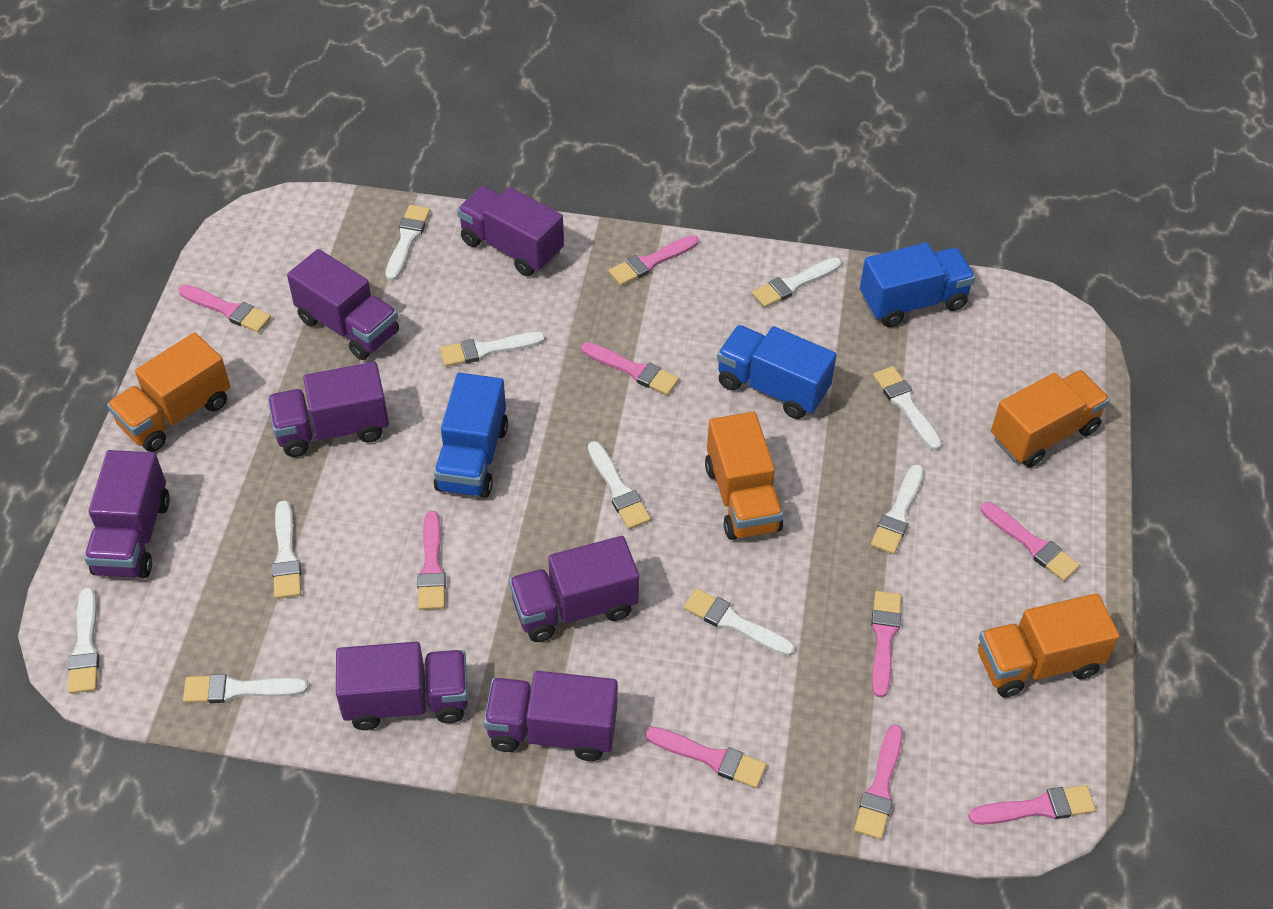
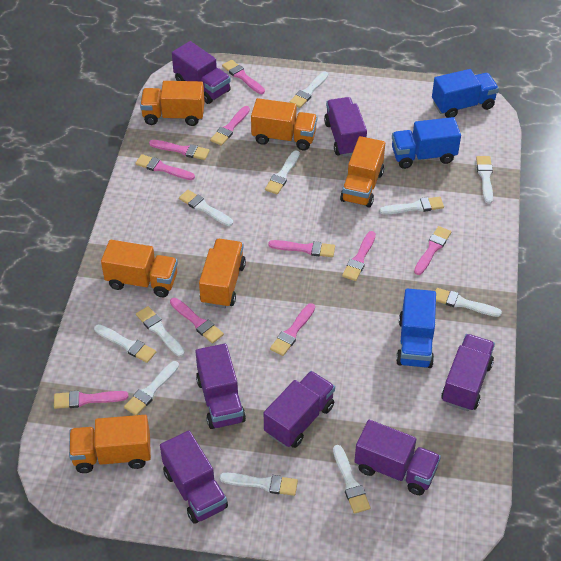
orange truck: [107,333,230,452] [705,412,783,540] [978,593,1120,697] [991,370,1110,467] = 4 -> [69,415,151,473] [101,240,178,297] [140,81,205,126] [199,239,246,308] [251,98,317,150] [340,136,385,207] = 6
pink brush: [178,285,271,332] [417,511,446,610] [581,342,679,395] [609,235,699,286] [645,727,767,788] [854,724,903,839] [871,591,902,698] [968,785,1096,825] [981,502,1080,581] = 9 -> [54,391,129,409] [135,154,195,180] [149,140,210,160] [170,298,224,343] [210,106,250,146] [222,60,265,94] [268,240,335,257] [270,303,315,356] [342,231,376,281] [414,226,451,275] = 10
white brush: [68,587,99,694] [183,674,308,703] [272,501,301,599] [385,205,430,281] [440,332,545,367] [588,441,651,529] [684,588,795,656] [752,257,841,308] [871,465,924,554] [873,366,942,450] = 10 -> [94,324,156,363] [124,361,179,415] [136,306,185,357] [179,190,233,226] [220,473,298,496] [265,150,300,194] [289,71,328,108] [333,445,371,514] [379,197,444,215] [435,288,502,317] [476,156,493,204] = 11

